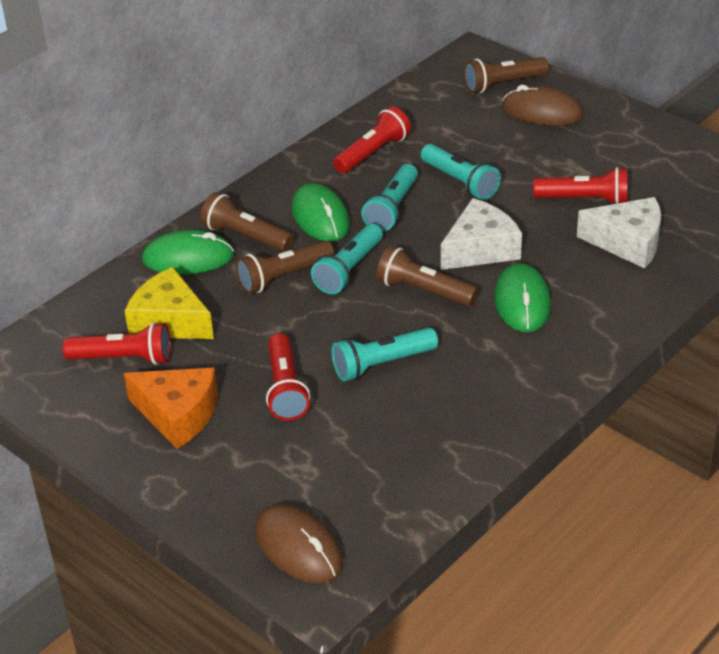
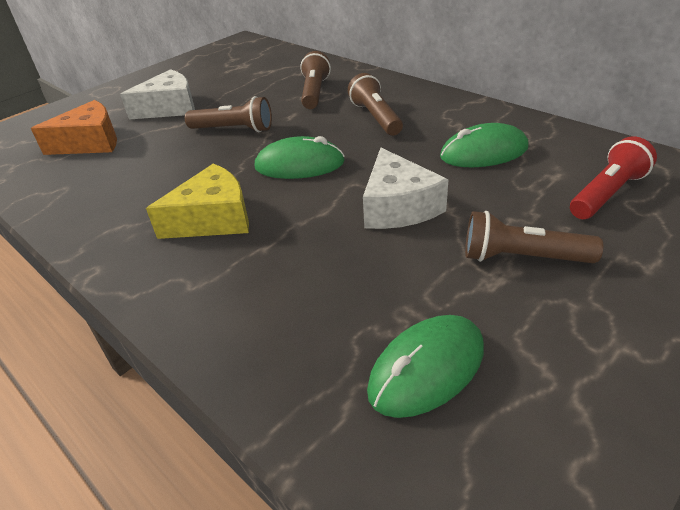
brown mouse: [255,504,343,583] [502,85,583,126] = 2 -> none = 0
red flashlight: [63,322,171,365] [266,333,310,421] [333,106,411,173] [533,167,628,204] = 4 -> [570,137,657,219] = 1
turquoise flashlight: [311,224,383,294] [332,328,438,381] [361,164,418,232] [421,144,501,200] = 4 -> none = 0

